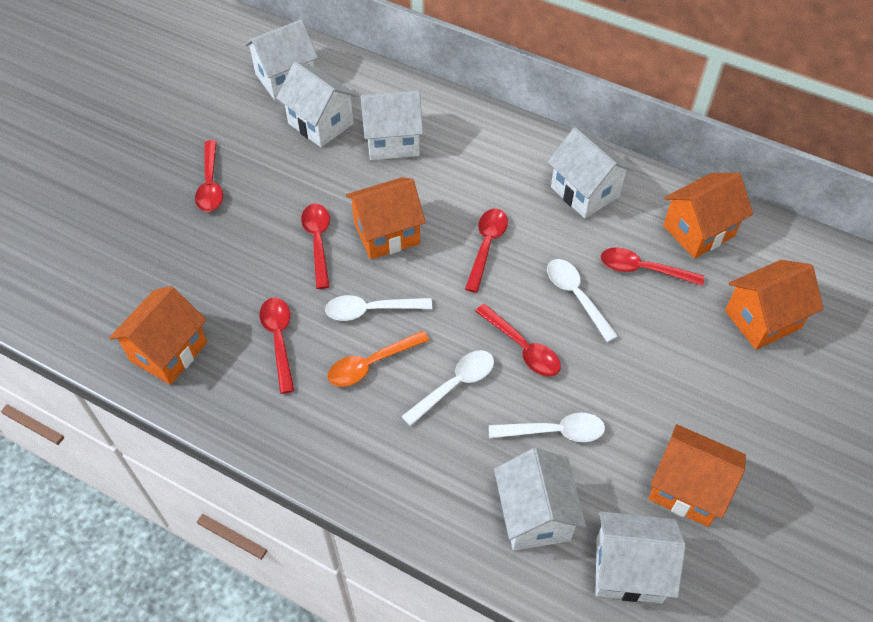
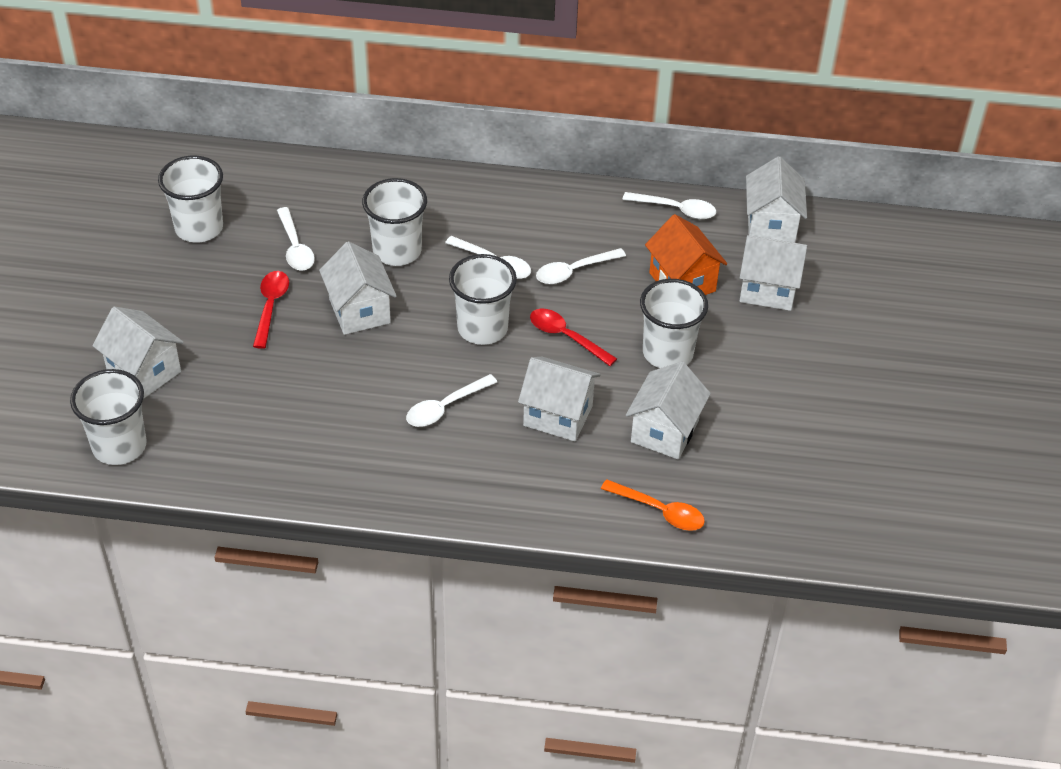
orange house: [109,286,207,385] [346,177,426,260] [648,424,746,527] [663,173,753,258] [725,260,823,350] = 5 -> [645,214,727,295] = 1
red spoon: [195,140,223,212] [260,298,294,394] [301,204,330,289] [465,209,508,293] [475,304,561,377] [601,248,704,286] = 6 -> [253,271,289,349] [530,309,617,366] = 2
white cup: none = 0 -> [70,369,147,465] [158,155,223,243] [362,178,427,266] [449,254,517,345] [640,279,708,368] = 5
white spoon: [325,295,432,321] [401,350,494,426] [489,412,605,442] [547,259,618,342] = 4 -> [277,207,315,271] [406,374,497,427] [445,236,531,279] [536,248,626,284] [622,192,716,219] = 5

